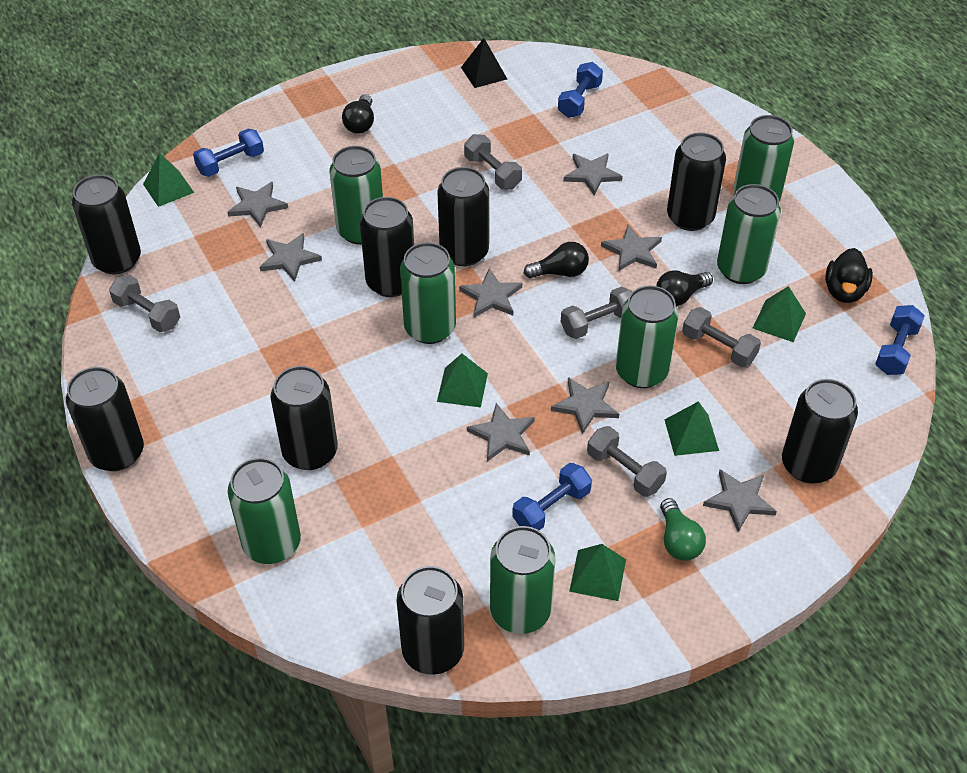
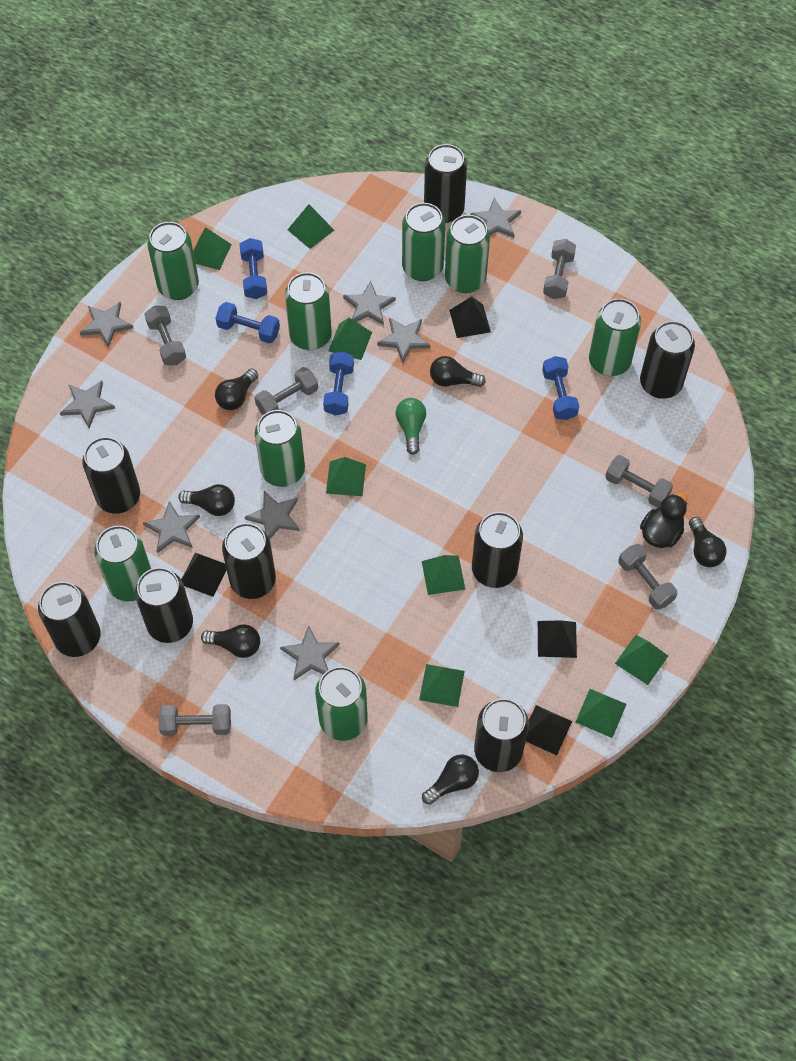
black light bulb: [342,94,374,134] [524,242,589,278] [656,270,713,306] = 3 -> [178,484,235,516] [201,624,260,658] [215,369,258,410] [422,754,479,805] [430,356,486,387] [689,517,727,567] = 6
black pyramid: [461,38,507,88] = 1 -> [181,552,227,597] [449,297,491,338] [526,705,572,755] [538,620,577,658] = 4
green can: [228,458,301,564] [329,146,383,245] [400,242,456,344] [490,526,555,634] [616,286,679,388] [717,184,781,284] [733,115,794,202] = 7 -> [94,526,151,601] [148,222,199,300] [254,410,305,487] [285,272,332,350] [315,667,368,741] [402,203,445,281] [445,215,490,293] [589,298,641,376] = 8
green pyramid: [143,153,194,207] [437,354,488,407] [569,544,626,601] [665,401,719,456] [753,286,806,342] = 5 -> [193,227,232,270] [288,204,334,249] [326,457,366,496] [329,318,372,360] [419,664,465,707] [422,555,465,595] [576,689,626,738] [615,635,668,685] = 8
grey dumbbell: [109,275,180,332] [464,134,522,189] [561,287,632,339] [587,426,667,497] [682,307,761,367] = 5 -> [144,306,186,365] [159,704,231,736] [255,367,318,415] [543,239,576,299] [605,455,673,508] [619,544,677,610] = 6

